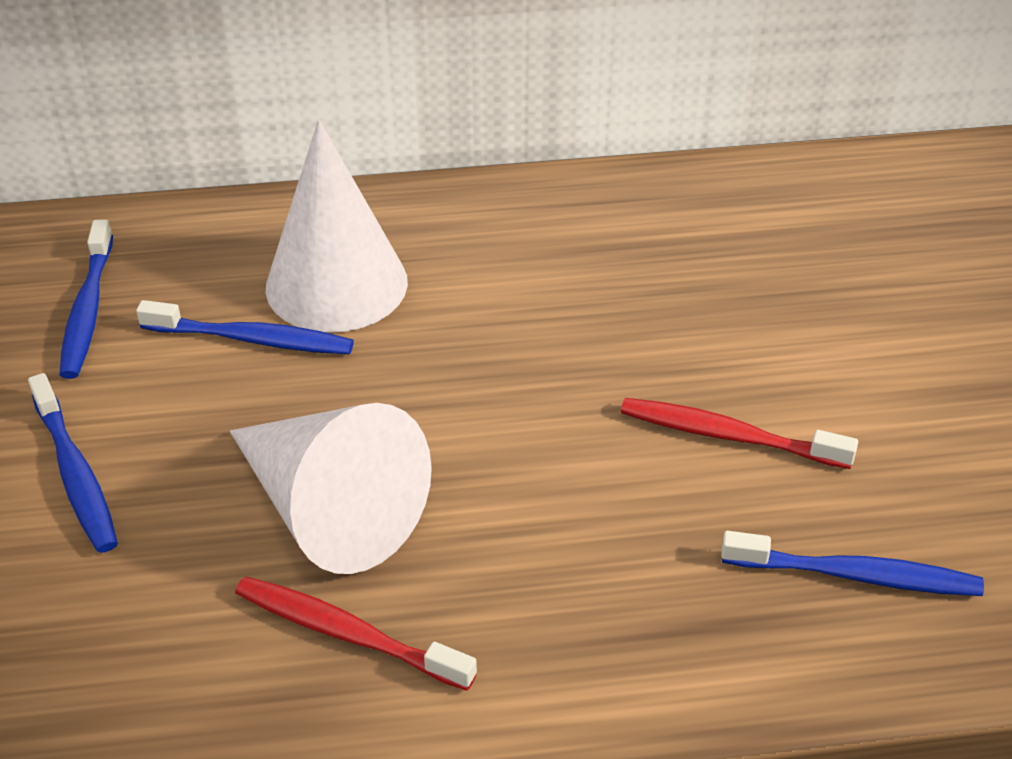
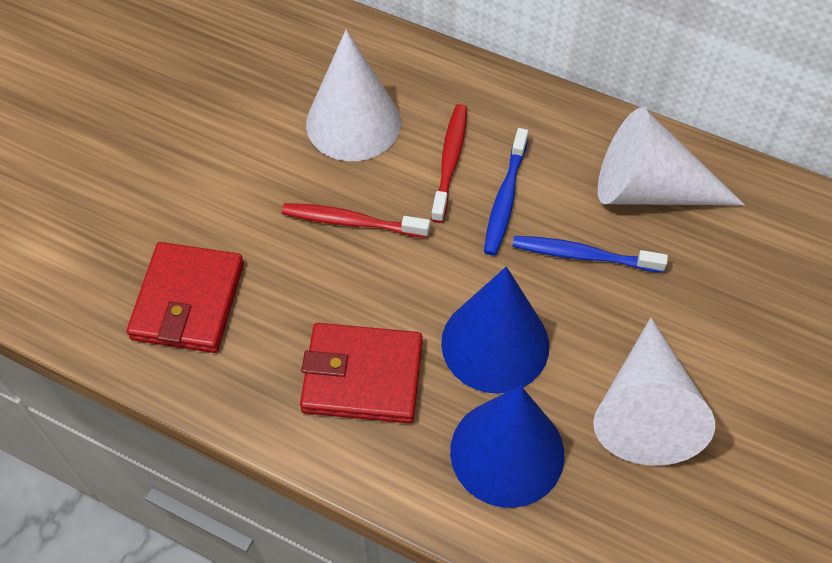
blue cone: none = 0 -> [441,267,549,394] [450,386,565,508] = 2
blue toothbrush: [28,373,118,553] [59,220,113,379] [136,300,354,354] [721,531,984,596] = 4 -> [484,128,528,255] [512,236,668,273] = 2
red wallet: none = 0 -> [127,242,244,353] [300,323,423,423] = 2
white cone: [230,403,432,574] [266,119,408,333] = 2 -> [306,30,401,161] [593,318,715,465] [598,107,745,205] = 3

